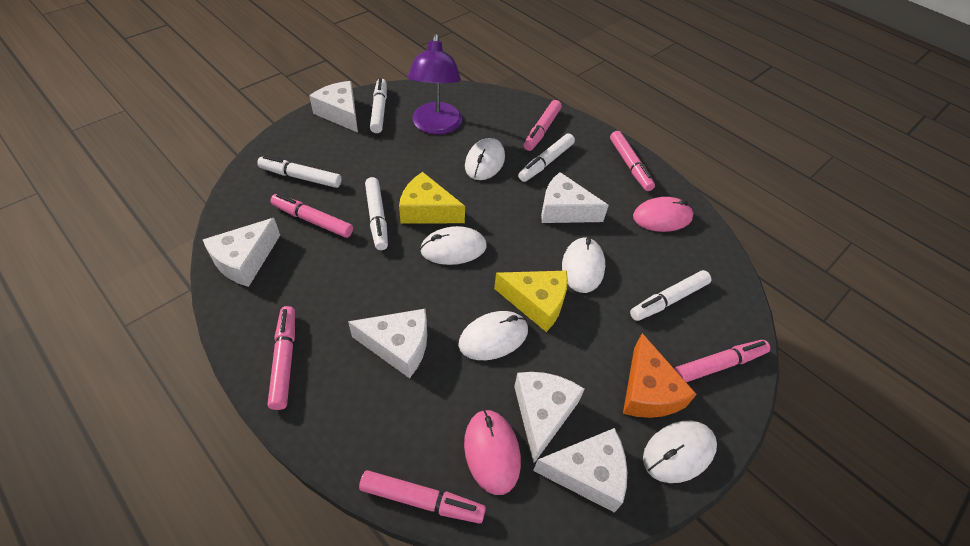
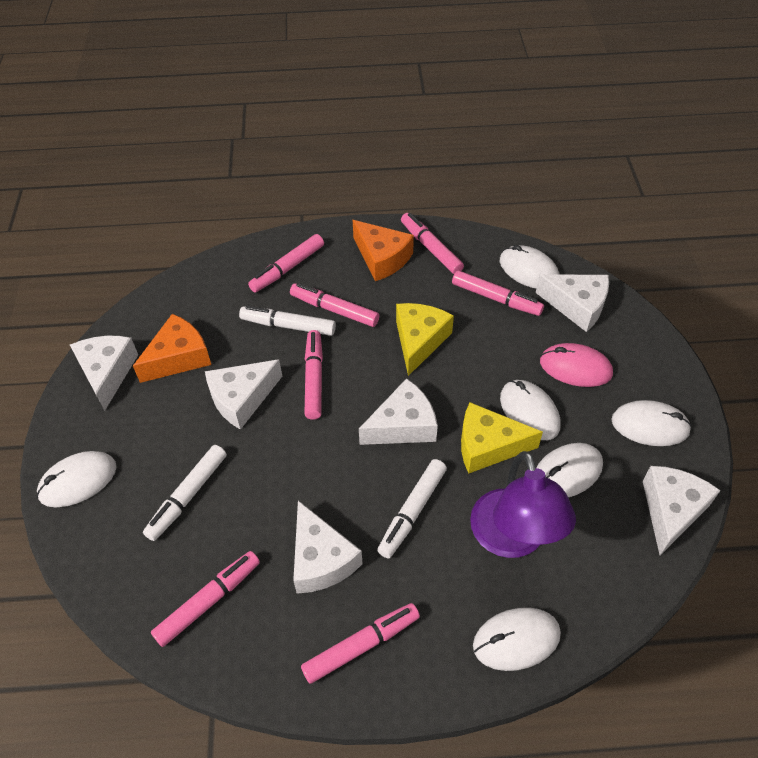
orange cheese: [623,333,697,418] = 1 -> [133,314,211,383] [353,220,414,281] = 2
pink marker: [268,306,295,410] [270,194,353,238] [359,470,486,524] [524,100,562,151] [610,131,655,191] [675,340,770,382] = 6 -> [151,551,260,647] [248,234,324,292] [290,283,379,327] [301,603,420,684] [304,330,323,420] [401,213,464,274] [452,270,544,316] = 7
pink mouse: [464,410,521,495] [633,197,693,232] = 2 -> [540,343,613,387] = 1
white marker: [257,155,341,188] [365,177,388,250] [370,78,387,133] [518,133,575,182] [630,270,711,321] = 5 -> [143,445,227,541] [239,306,336,336] [377,459,447,558] = 3
white mouse: [420,226,487,265] [458,311,528,360] [465,138,505,180] [562,237,605,293] [643,421,717,483] = 5 -> [37,451,117,507] [473,607,561,671] [500,245,559,288] [500,380,561,440] [536,443,603,497] [611,400,692,446] = 6

